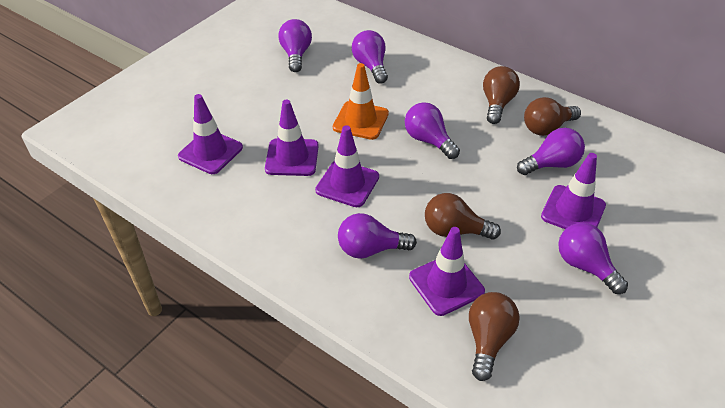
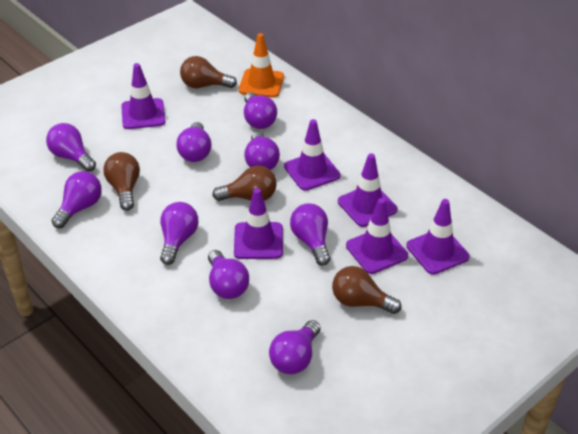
purple light bulb: [278,19,312,72] [338,213,417,259] [352,30,388,84] [405,102,460,159] [517,128,585,175] [558,223,628,294] = 6 -> [46,123,96,172] [51,171,102,228] [160,202,199,265] [176,122,212,162] [208,250,249,299] [244,92,277,129] [244,132,280,170] [269,320,320,374] [290,203,330,266] = 9
purple traffic cone: [178,94,243,174] [265,99,319,176] [315,125,379,207] [409,227,485,316] [541,153,606,229] = 5 -> [121,63,166,129] [234,188,283,259] [284,119,340,191] [338,153,398,227] [346,198,408,274] [406,199,470,275] = 6

